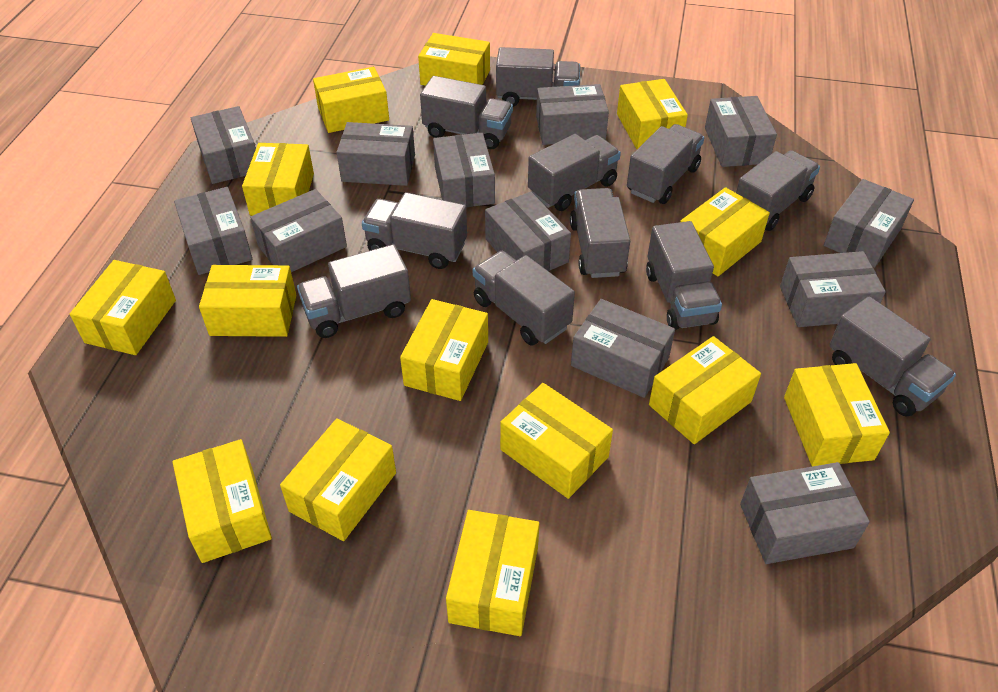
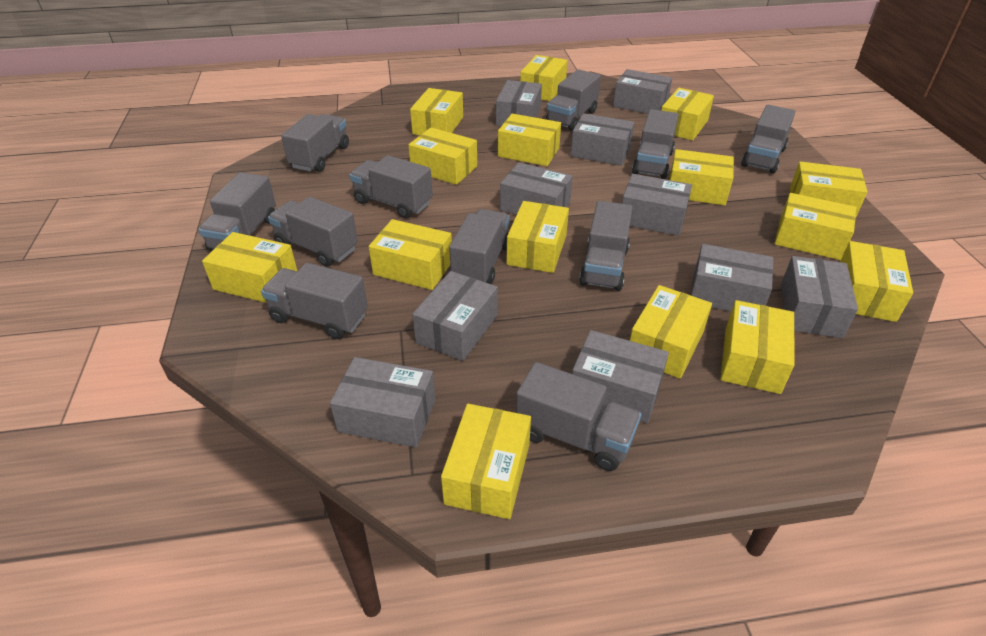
grey box: [174,187,252,275] [191,106,256,184] [250,189,347,272] [336,122,415,186] [433,133,495,207] [485,192,571,271] [536,84,609,145] [571,299,675,398] [705,96,777,167] [740,462,870,564] [780,251,886,327] [824,179,914,268] = 12 -> [330,357,435,448] [412,271,498,361] [496,80,542,126] [500,162,573,215] [570,113,634,166] [572,330,669,423] [613,69,672,114] [622,174,692,236] [690,244,773,311] [781,256,858,338] = 10
yellow box: [70,260,176,355] [172,439,272,563] [199,265,296,337] [242,143,314,216] [280,418,396,541] [313,67,389,133] [400,299,488,401] [418,33,490,86] [446,510,540,636] [500,383,613,499] [617,79,688,149] [649,336,761,444] [680,187,770,276] [784,363,890,466] = 14 -> [202,232,297,303] [369,219,452,290] [408,128,477,185] [410,88,463,135] [441,404,531,519] [498,114,561,166] [506,201,569,273] [520,55,568,101] [630,285,712,379] [661,88,714,141] [669,149,734,205] [720,300,795,394] [774,193,856,260] [790,161,868,217] [840,241,913,322] = 15

